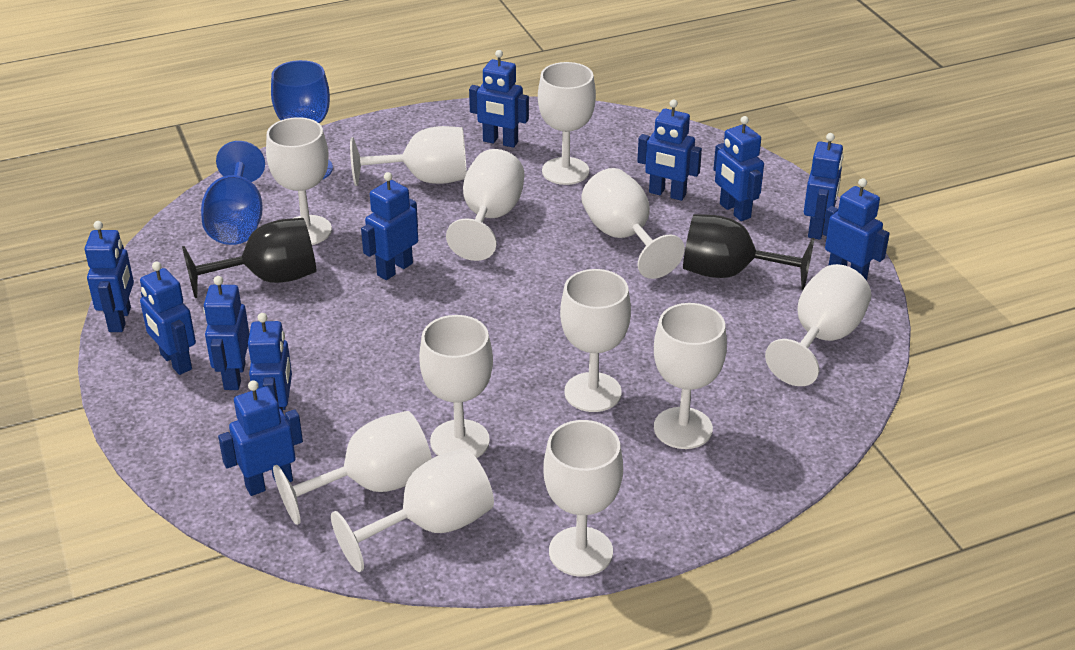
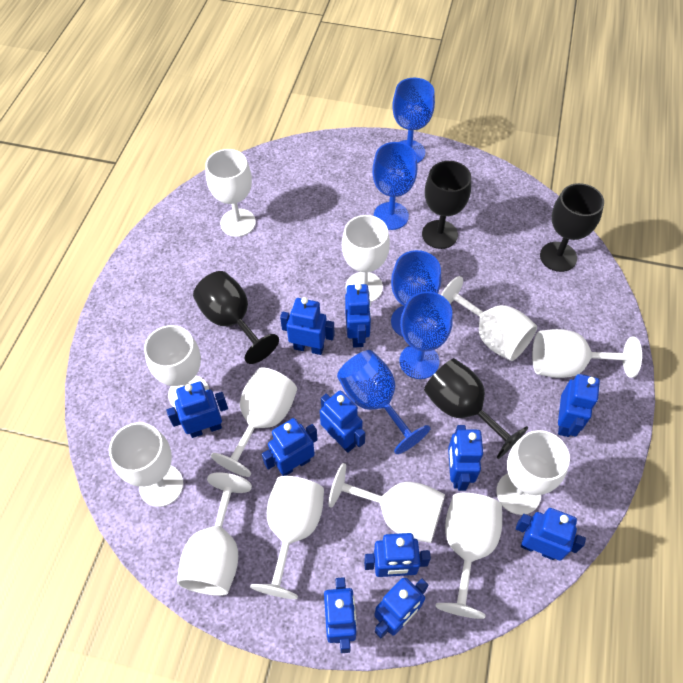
black goblet: [182,218,317,298] [683,214,814,290] = 2 -> [193,271,279,364] [422,161,471,249] [424,358,528,459] [540,183,604,272] = 4
blue goblet: [201,141,265,245] [271,60,333,180] = 2 -> [337,350,431,454] [372,142,418,230] [391,250,441,337] [392,78,435,163] [399,291,453,379] = 5

